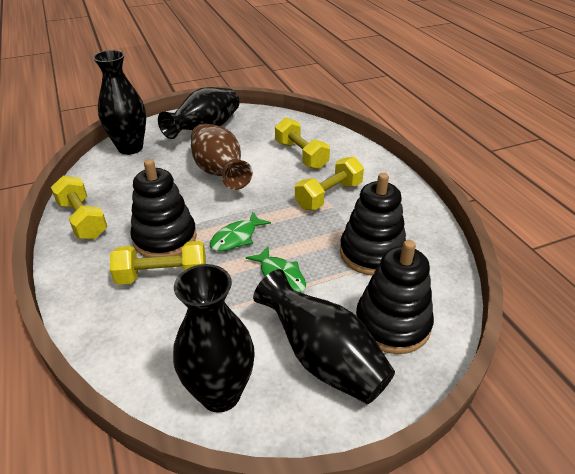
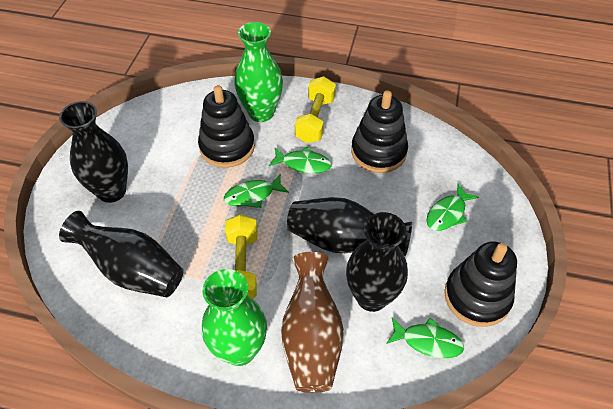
green fish: [210,212,271,251] [246,246,306,293] = 2 -> [224,174,289,208] [269,147,332,174] [386,317,464,358] [426,184,479,231] = 4
green vase: none = 0 -> [202,269,267,366] [234,22,283,122] = 2
yellow dumbbell: [51,176,107,239] [110,241,206,285] [275,117,330,169] [295,157,364,210] = 4 -> [225,214,258,299] [295,76,336,143] = 2

